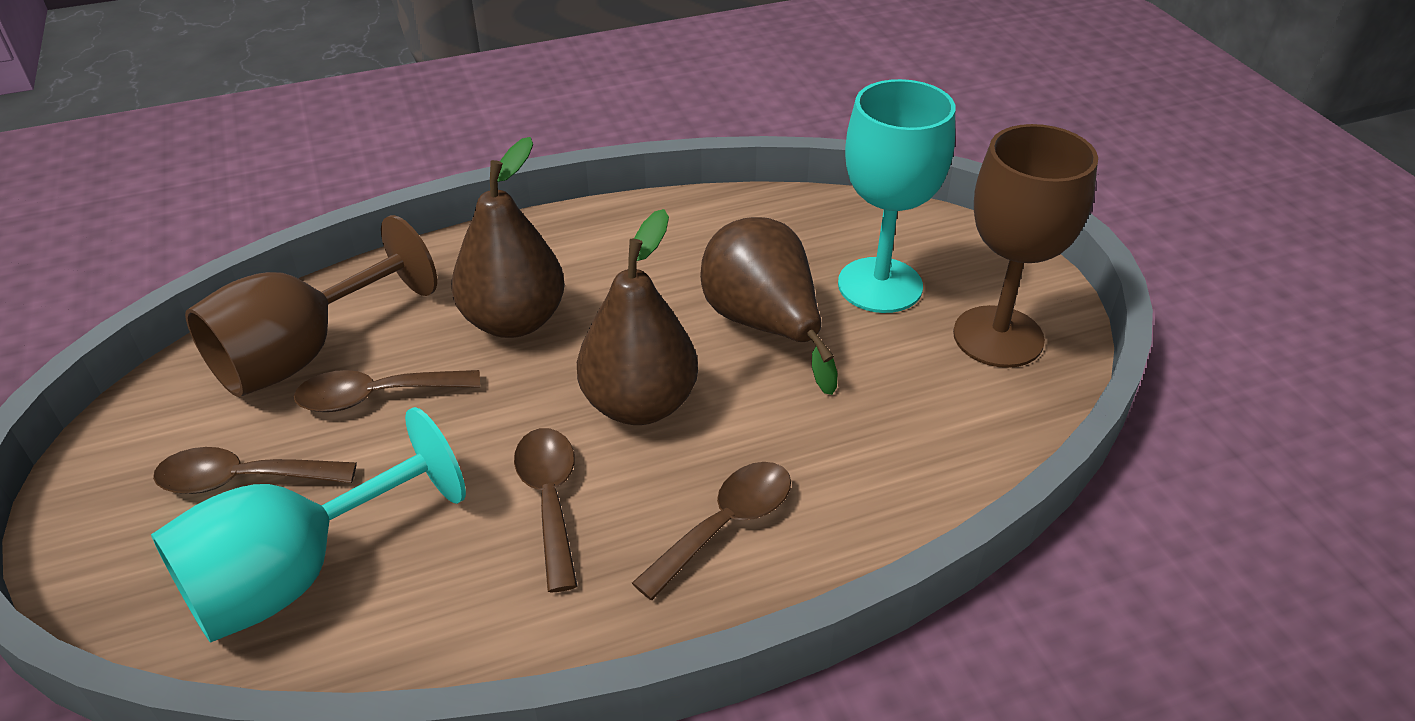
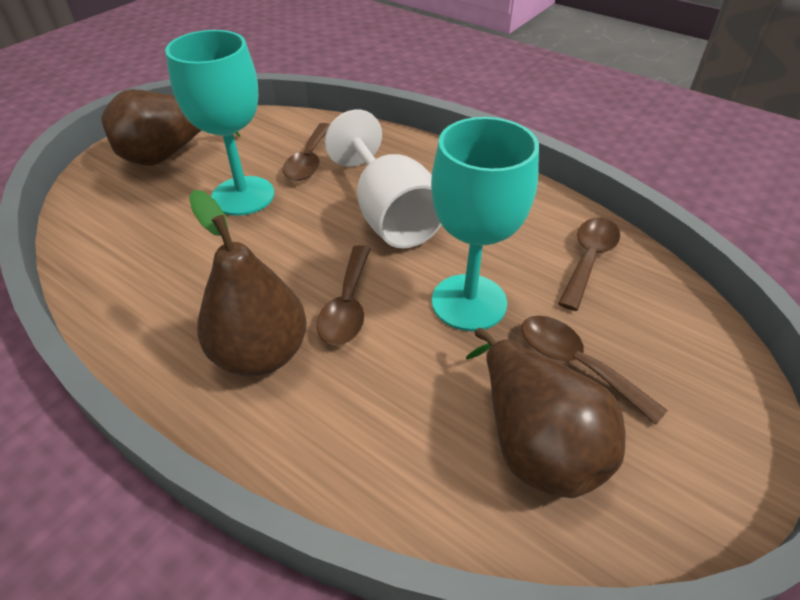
brown goblet: [185,215,437,397] [953,124,1098,368] = 2 -> none = 0
white goblet: none = 0 -> [325,110,442,248] = 1

